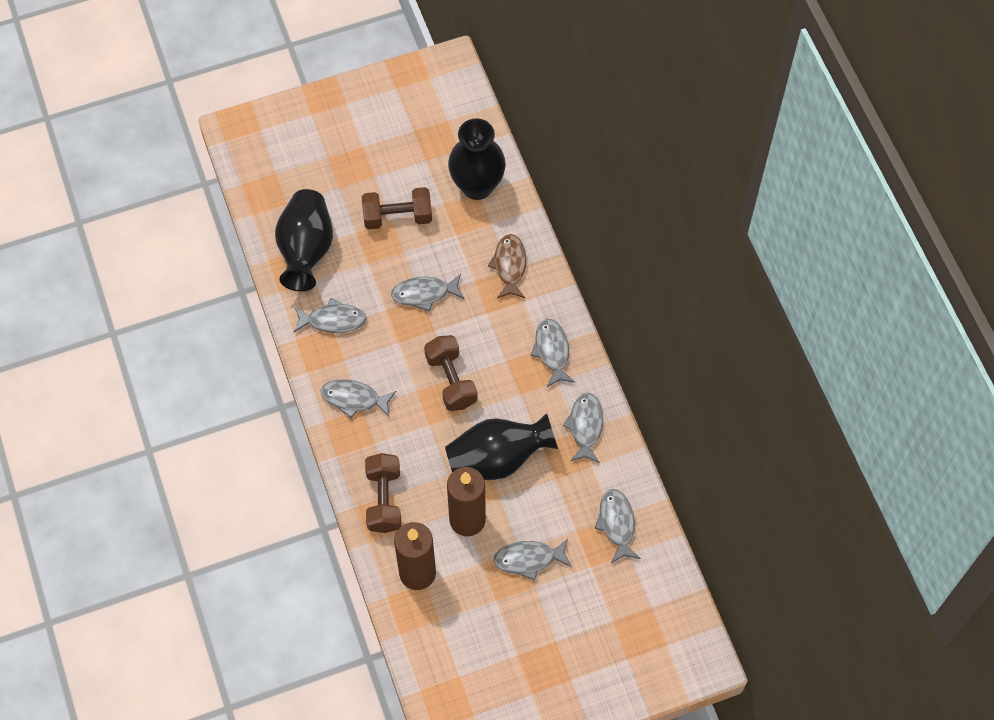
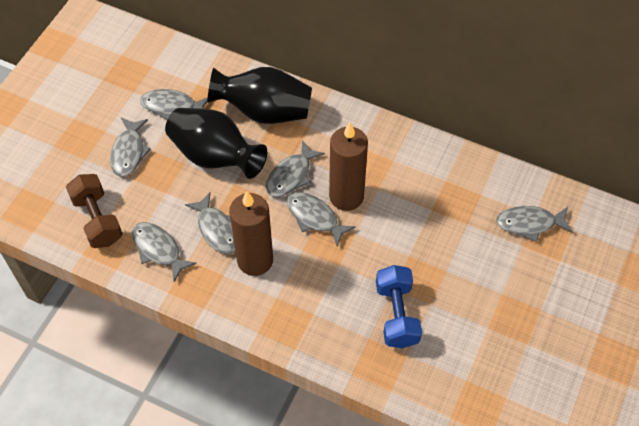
black vase: [275,189,333,291] [445,413,558,480] [448,119,506,200] = 3 -> [165,108,267,179] [207,67,312,124] = 2
blue dumbbell: none = 0 -> [376,265,422,348] = 1
brown dumbbell: [362,187,432,229] [365,453,401,533] [424,335,478,411] = 3 -> [66,174,123,248] = 1
brown fish: [488,234,527,298] = 1 -> none = 0

